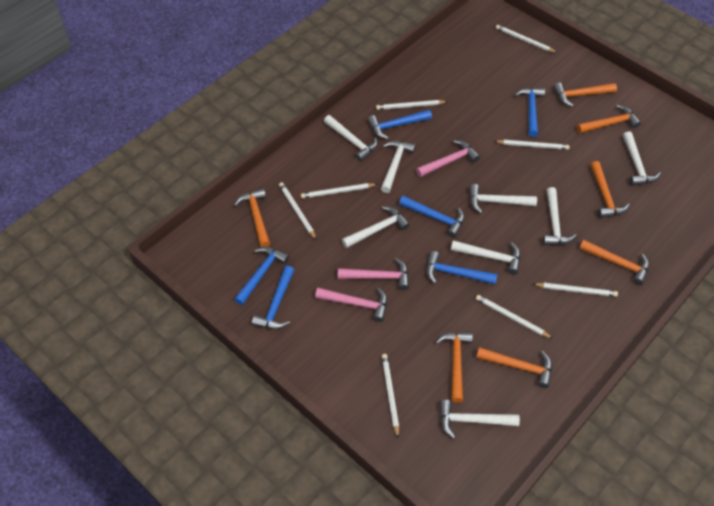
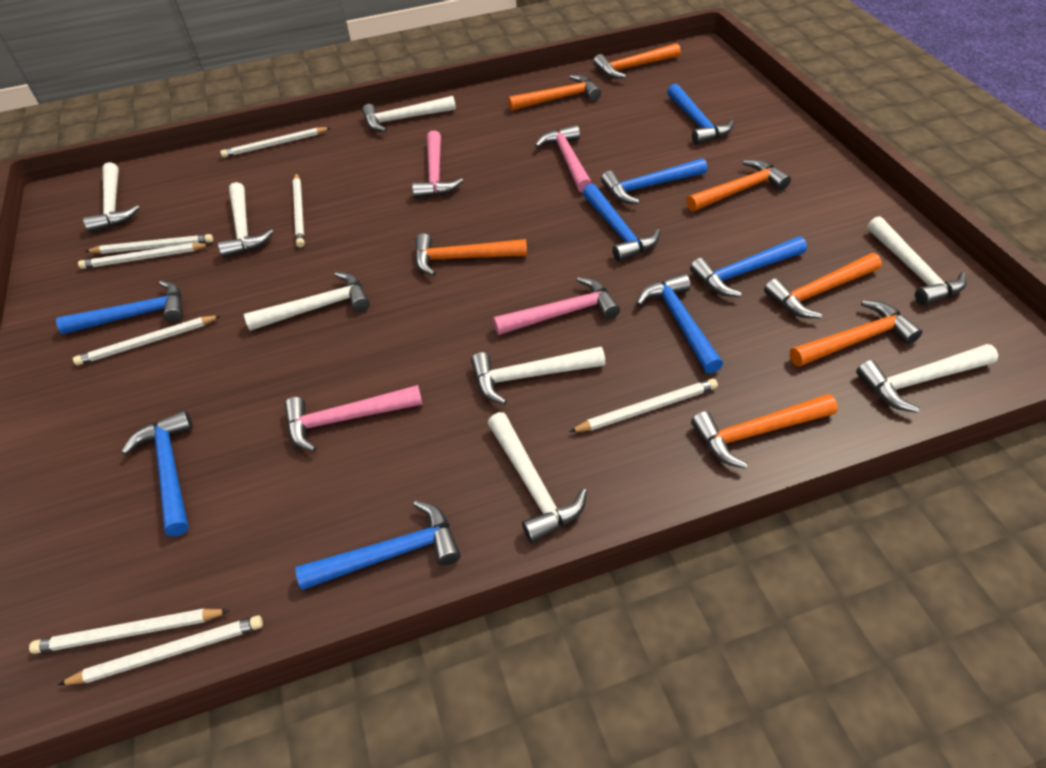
blue hammer: [234,246,289,305] [252,266,294,329] [368,110,432,139] [399,196,464,238] [427,251,497,284] [514,88,545,137] = 6 -> [56,281,183,334] [122,410,193,536] [295,501,461,590] [582,184,660,262] [601,158,707,204] [636,274,723,374] [667,84,734,145] [690,236,807,297] = 8
pink hammer: [315,288,387,322] [338,258,409,290] [416,140,480,177] = 3 -> [284,385,423,452] [412,130,463,199] [493,277,620,335] [535,125,592,193] = 4

